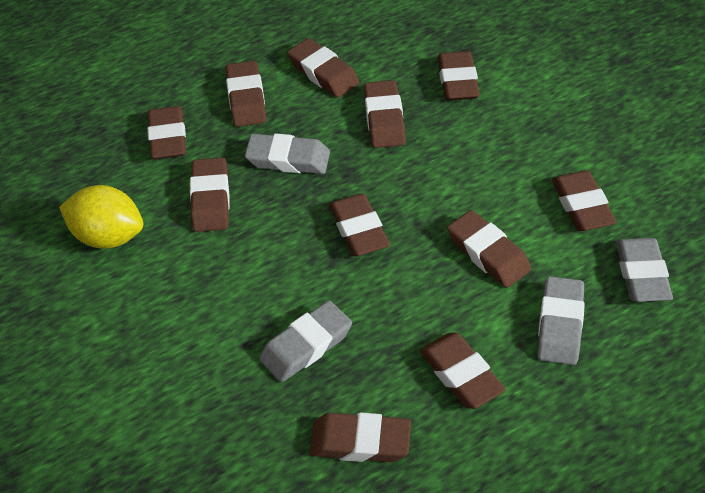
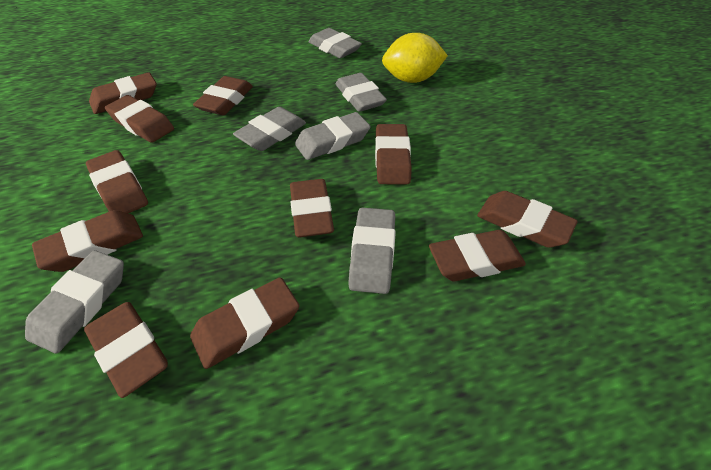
grey eraser: [245,133,330,174] [259,300,352,382] [537,276,585,365] [616,238,673,302] = 4 -> [25,250,124,353] [233,107,306,151] [295,112,370,160] [308,28,362,58] [336,73,387,112] [348,207,396,294] = 6

